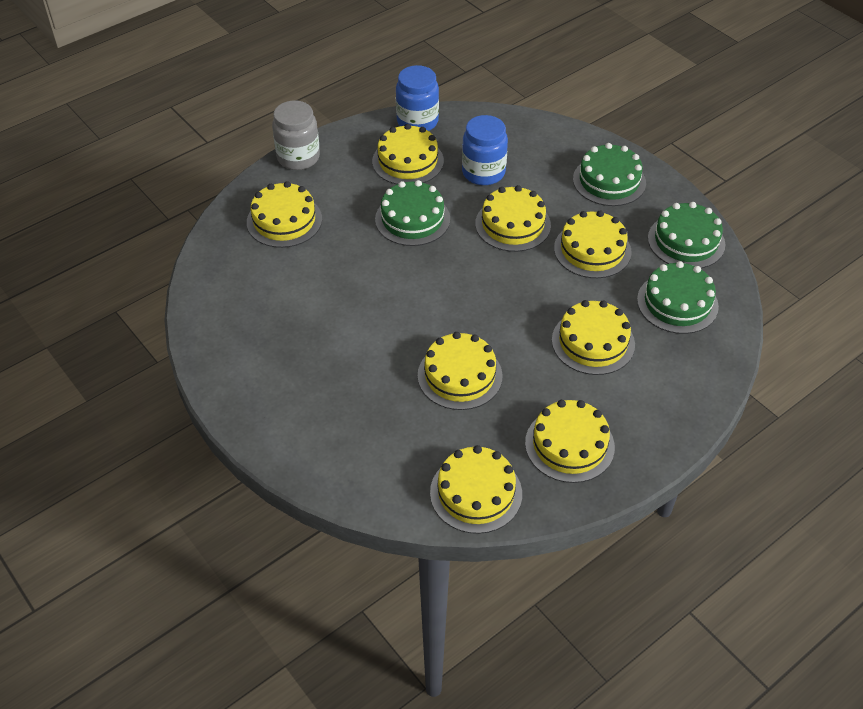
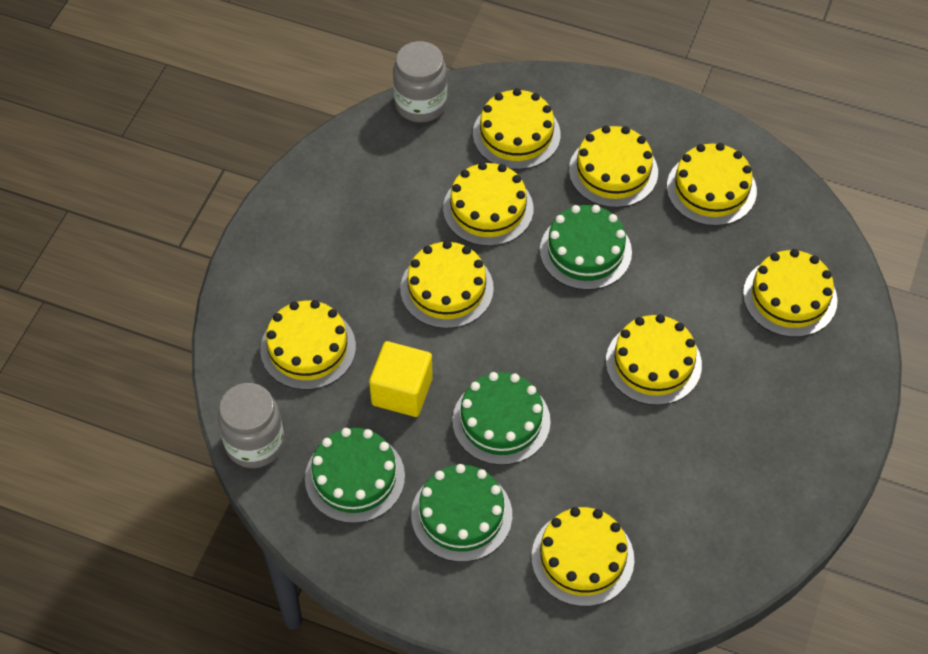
blue jar: [396,65,439,131] [462,115,508,185] = 2 -> none = 0
grey jar: [272,101,320,170] = 1 -> [218,383,284,468] [393,41,447,122] = 2
yellow cake: [247,181,322,248] [372,124,444,184] [418,332,502,410] [430,445,522,534] [475,185,551,252] [525,400,615,483] [552,300,635,375] [554,211,632,278] = 8 -> [260,300,356,390] [400,241,494,329] [443,162,533,246] [473,88,561,170] [531,507,634,607] [569,126,658,208] [606,314,702,405] [667,143,757,226] [743,249,837,337] = 9
yellow cube: none = 0 -> [369,341,433,417] = 1

